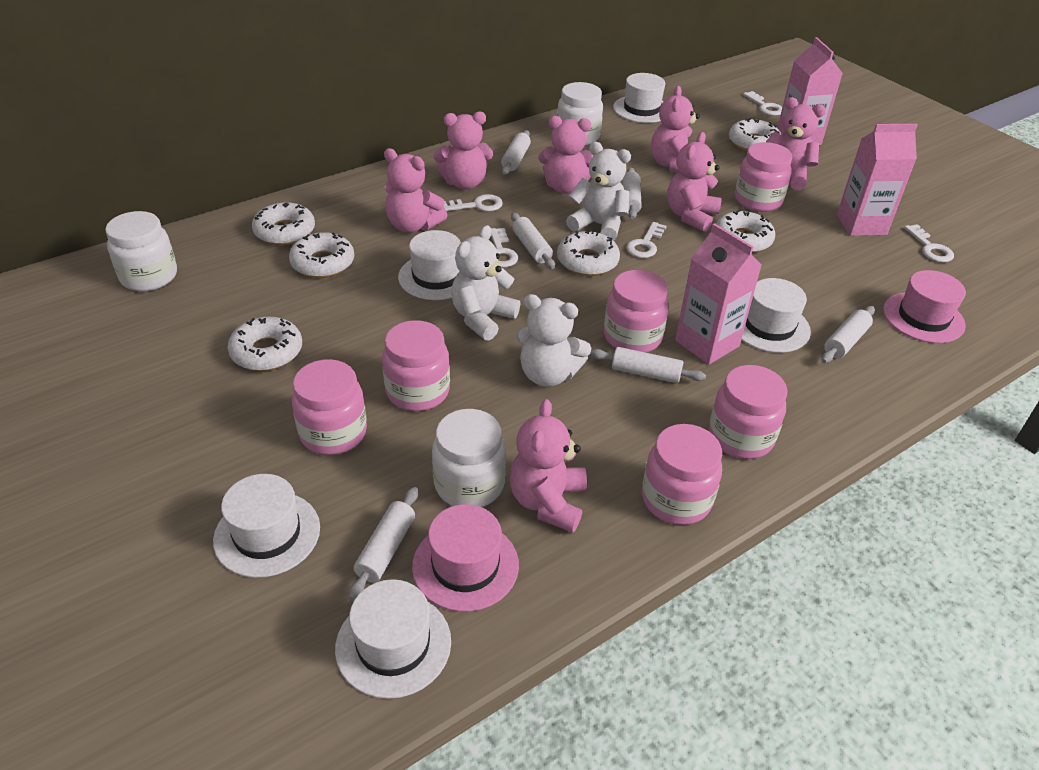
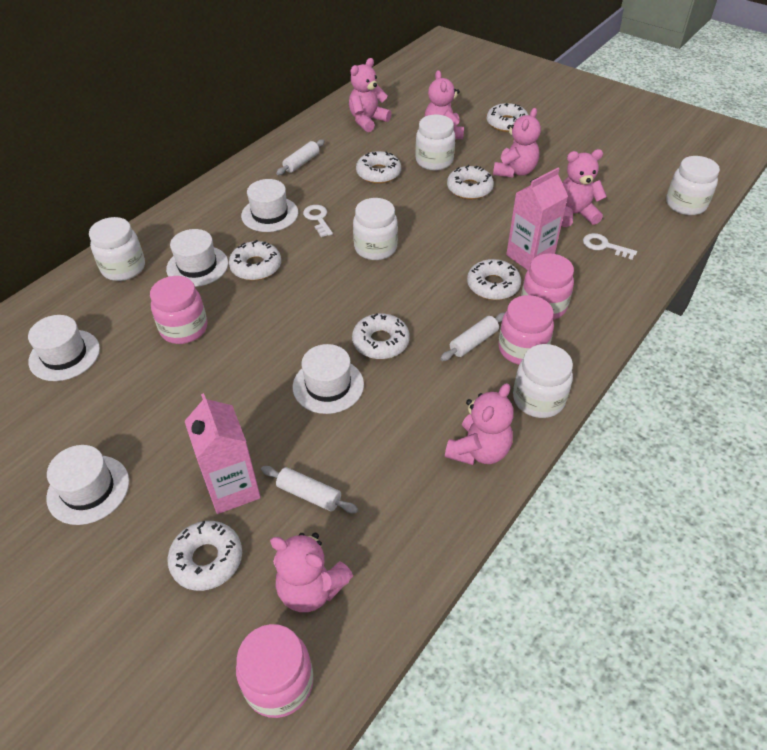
pink carton: [675,223,762,364] [777,37,843,145] [837,124,918,236] = 3 -> [185,393,261,514] [506,168,568,270] = 2
pink hat: [412,504,519,612] [883,270,966,343] = 2 -> none = 0
pink jar: [292,359,367,455] [382,320,450,411] [604,270,669,353] [642,424,722,525] [709,365,788,459] [735,142,792,212] = 6 -> [150,276,207,344] [236,624,314,718] [498,295,554,365] [521,253,574,320] = 4
pink teddy bear: [384,148,447,233] [434,111,493,189] [510,399,587,533] [538,116,594,194] [651,86,700,173] [667,132,722,232] [766,97,826,190] = 7 -> [270,533,353,612] [349,58,392,132] [424,70,464,139] [445,383,514,465] [493,108,541,178] [561,149,607,227] = 6
white donut: [228,317,302,371] [252,202,315,245] [289,232,354,278] [557,230,620,276] [715,210,775,253] [729,118,781,151] = 6 -> [168,521,242,591] [229,240,281,281] [352,314,410,359] [356,151,401,184] [447,165,494,199] [467,259,521,300] [487,103,528,132] = 7
white jar: [105,211,177,291] [432,409,506,507] [557,82,603,145] = 3 -> [89,217,145,281] [353,198,398,260] [415,115,455,170] [513,344,573,418] [666,156,720,215] = 5
white key: [444,194,503,211] [491,228,518,267] [626,222,667,258] [743,91,782,116] [904,224,954,262] = 5 -> [303,205,333,237] [583,233,637,260] = 2
white rolling pin: [349,487,418,601] [501,130,531,174] [511,212,555,269] [590,347,706,383] [622,167,642,219] [821,306,875,363] = 6 -> [261,466,358,513] [276,139,325,175] [440,313,505,361] = 3
white teddy bear: [451,225,520,341] [516,294,591,387] [566,142,631,241] = 3 -> none = 0

